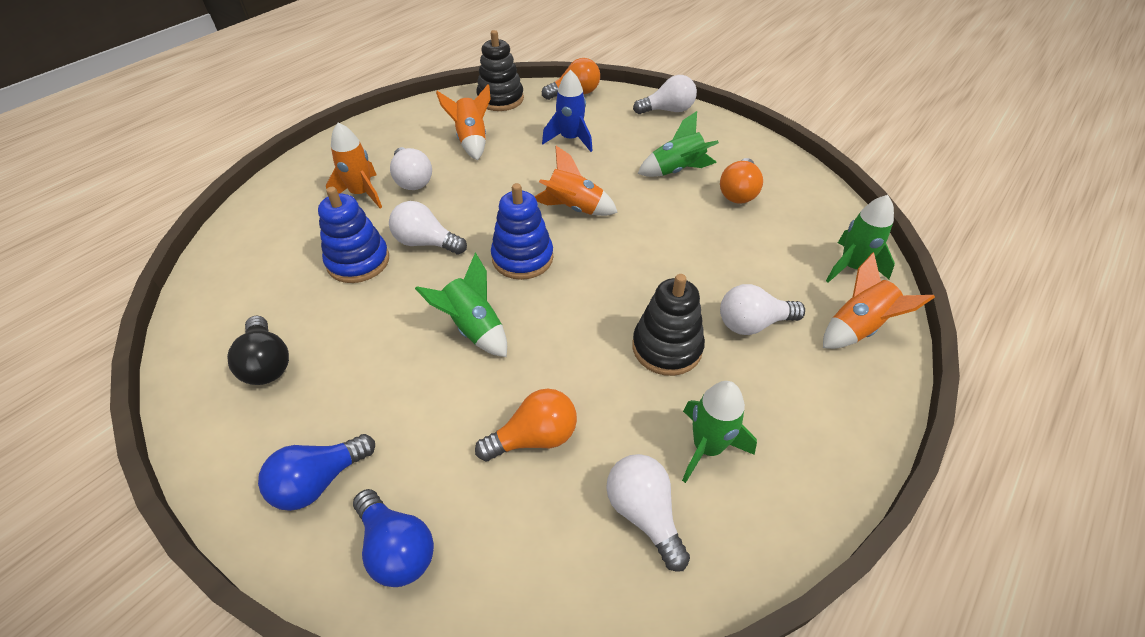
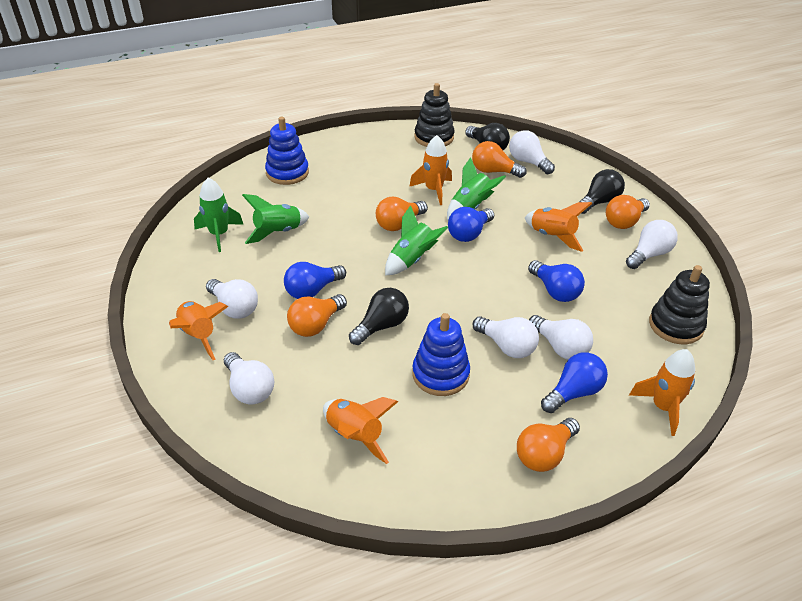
black light bulb: [227,316,289,385] = 1 -> [349,288,409,345] [465,123,510,150] [579,169,625,214] = 3
blue light bulb: [258,434,375,511] [353,489,434,587] = 2 -> [284,262,346,299] [448,207,494,242] [528,260,585,302] [541,352,608,413] = 4
blue rocket: [542,70,593,152] = 1 -> none = 0
orange light bulb: [475,388,577,462] [542,58,600,100] [720,158,763,204] = 3 -> [287,294,347,337] [376,197,428,231] [472,141,527,178] [517,418,580,472] [606,195,650,229] = 5
orange rocket: [326,122,382,208] [436,84,491,160] [534,146,618,216] [823,252,935,349] = 4 -> [169,301,228,360] [323,397,398,464] [409,135,452,205] [525,202,592,252] [629,349,695,436] = 5
white light bulb: [389,201,467,255] [390,147,432,190] [606,454,690,572] [633,75,697,114] [720,284,805,335] = 5 -> [206,279,258,319] [224,352,274,405] [473,317,539,358] [509,130,555,174] [529,315,593,360] [626,220,678,269] = 6

